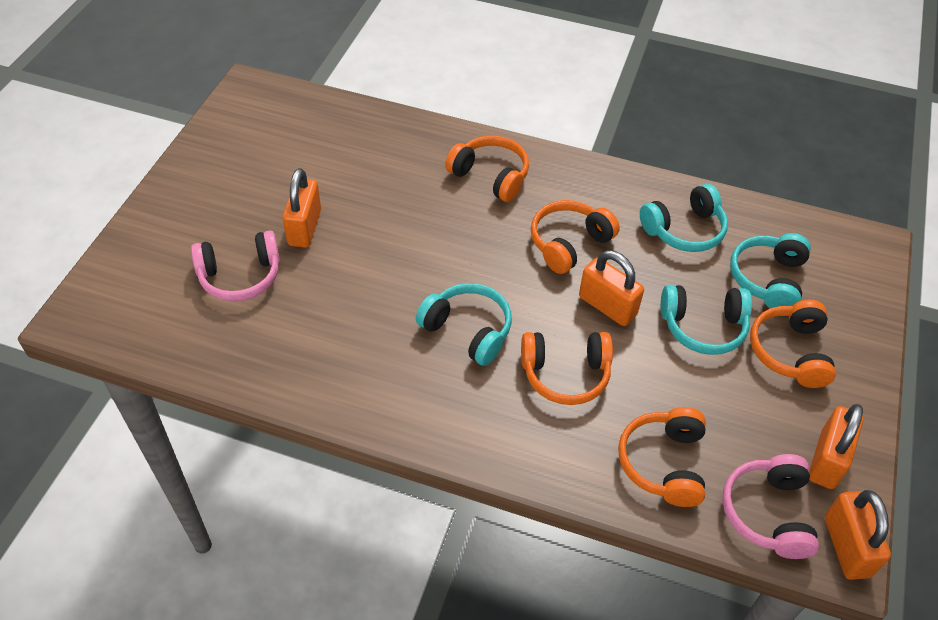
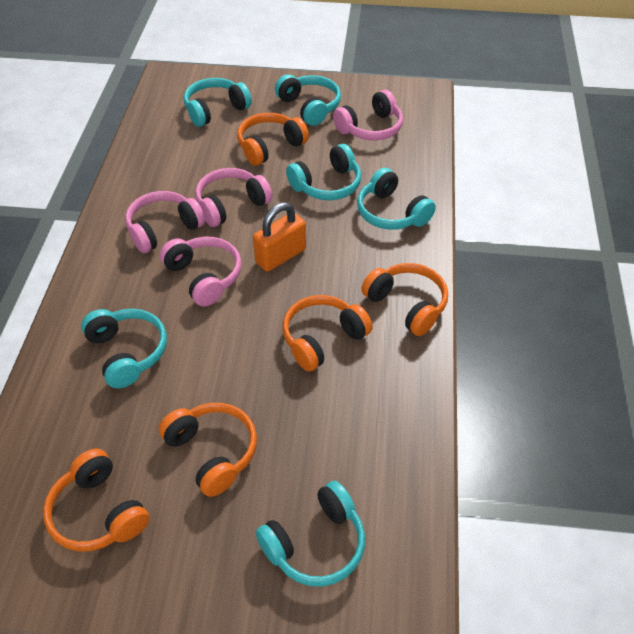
orange padlock: [283,168,321,248] [579,250,644,326] [809,404,863,489] [825,490,891,580] = 4 -> [253,202,306,272] = 1
pink headphones: [191,230,280,301] [722,454,819,559] = 2 -> [125,191,205,253] [160,237,241,307] [195,168,272,227] [333,90,403,141] = 4
turquoise headphones: [416,283,512,366] [640,184,728,252] [661,285,752,355] [730,233,811,308] = 4 -> [81,309,167,388] [184,78,252,127] [256,481,365,587] [275,74,341,126] [286,144,361,200] [357,168,436,230] = 6

